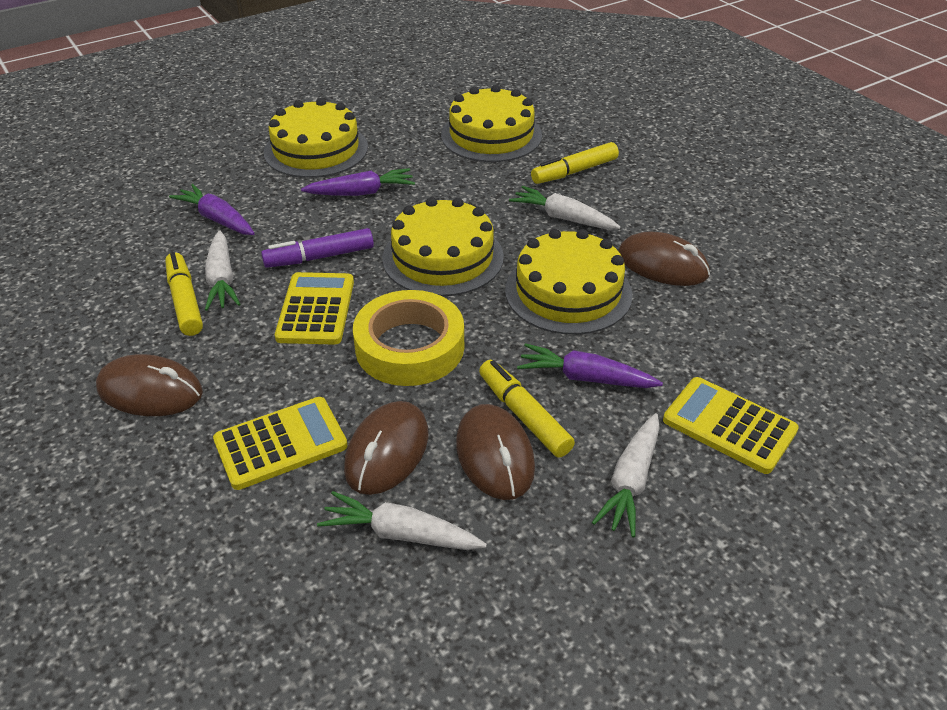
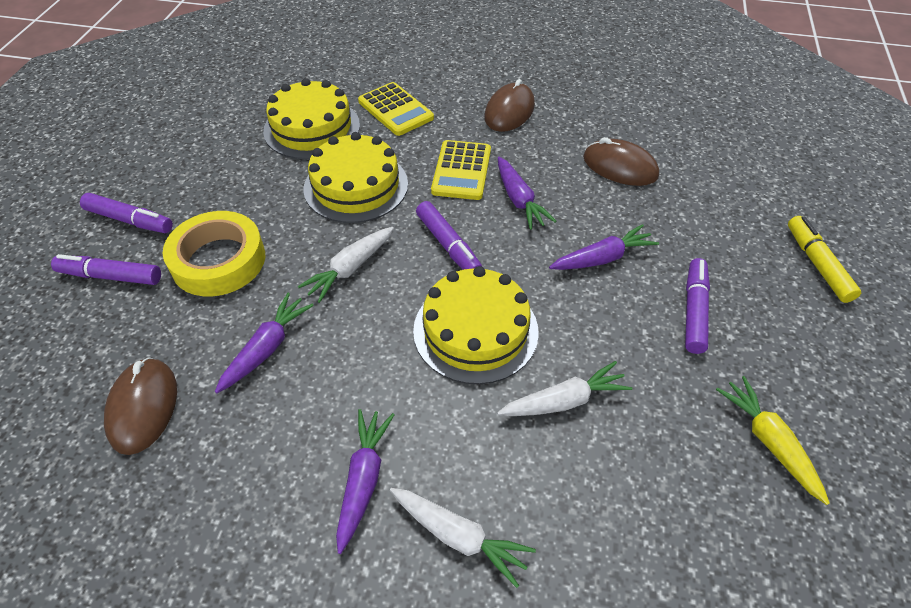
brown mouse: [96,354,203,416] [344,401,429,495] [456,404,535,500] [618,231,710,286] = 4 -> [104,357,177,455] [484,79,535,132] [583,137,659,186] = 3
purple carrot: [169,184,255,235] [301,168,415,196] [517,343,663,388] = 3 -> [215,293,314,393] [336,409,394,554] [498,157,556,230] [549,224,659,270] = 4
purple marker: [261,228,374,268] = 1 -> [51,254,161,285] [80,193,173,233] [416,201,482,270] [685,258,710,354] = 4
white carrot: [205,230,240,311] [317,491,487,550] [509,186,621,230] [592,413,660,537] = 4 -> [298,227,394,303] [390,488,536,588] [497,361,632,416] = 3
yellow cake: [264,98,368,178] [382,197,504,296] [441,85,542,162] [505,229,633,335] = 4 -> [263,78,360,159] [304,132,408,223] [413,266,539,384] = 3
yellow calculator: [213,397,348,490] [275,272,354,345] [663,377,799,474] = 3 -> [358,82,434,136] [431,140,491,200] = 2
yellow carrot: none = 0 -> [716,376,830,505] = 1
yellow marker: [165,252,203,336] [479,360,575,457] [531,142,619,184] = 3 -> [788,216,861,303] = 1

